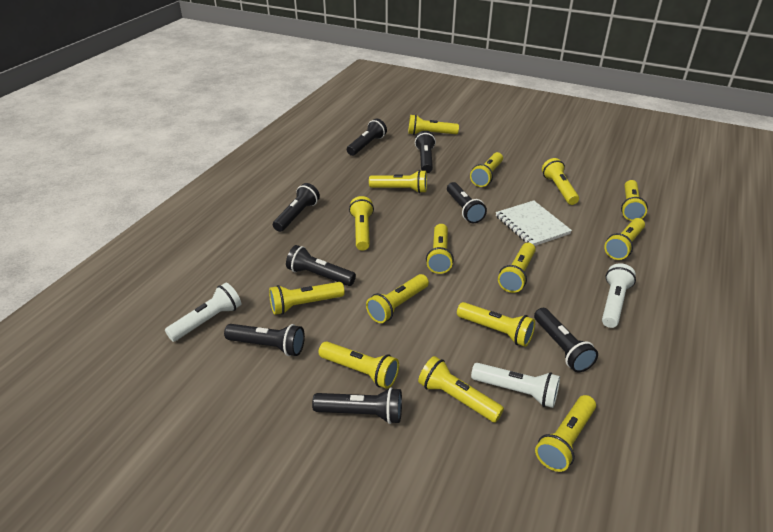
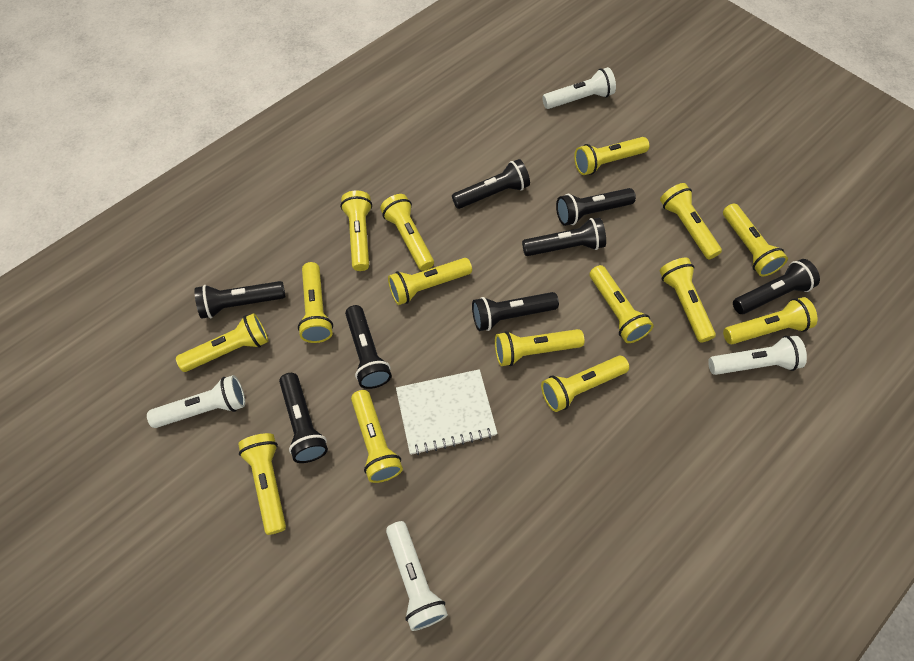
white flashlight: [165,283,241,342] [471,363,560,408] [602,263,636,328] = 3 -> [147,375,245,428] [386,521,448,631] [542,67,616,109] [708,336,807,375] = 4

